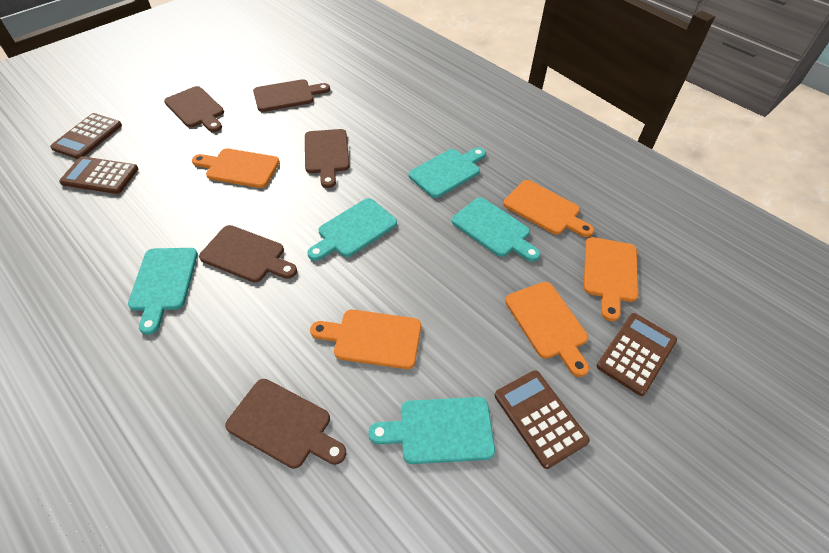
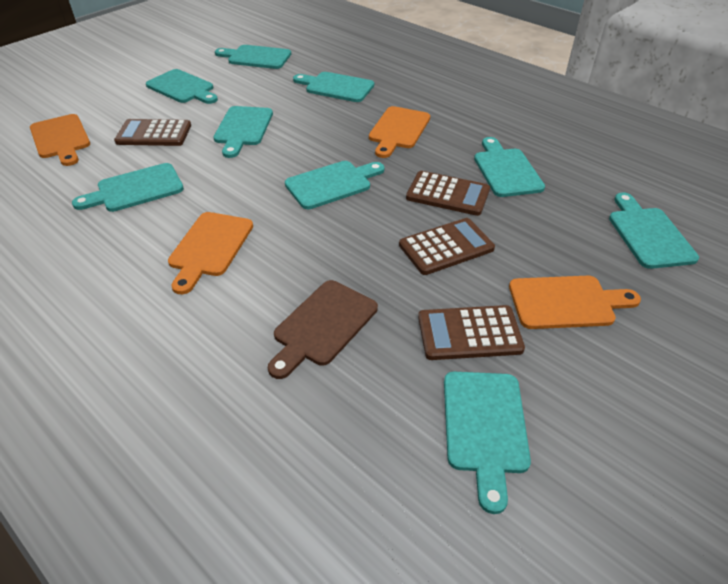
brown cutting board: [164,86,224,132] [199,225,297,282] [225,379,346,469] [253,79,330,112] [305,129,349,188] = 5 -> [268,280,378,379] = 1
orange cutting board: [192,148,280,188] [310,309,421,369] [503,180,594,237] [505,282,589,377] [584,237,638,321] = 5 -> [30,114,90,166] [168,212,253,294] [369,106,430,158] [509,276,641,329] = 4
turquoise cutting board: [128,248,198,335] [307,198,397,261] [368,397,495,464] [409,147,486,198] [452,198,540,262] = 5 -> [72,163,184,212] [146,69,218,104] [213,106,273,158] [215,45,291,69] [285,161,384,209] [293,72,374,102] [444,372,531,514] [474,137,545,197] [609,193,699,269] = 9

